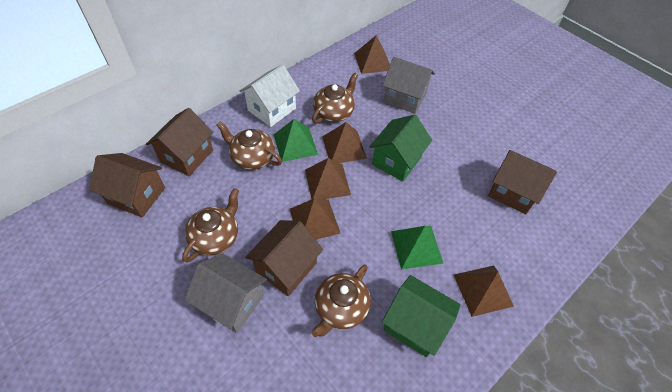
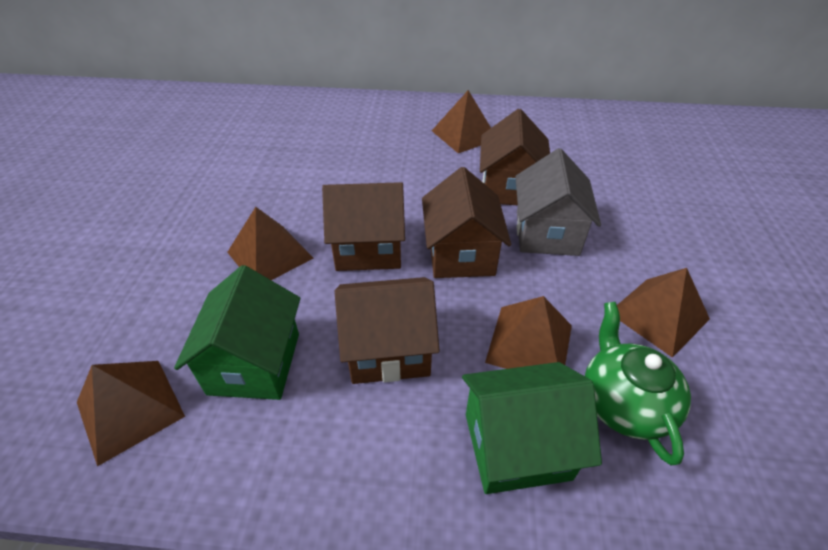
brown teapot: [182,188,239,263] [216,121,282,170] [312,72,358,123] [312,264,371,337] = 4 -> none = 0
green pyramid: [274,119,318,162] [391,226,443,269] = 2 -> none = 0
green teapot: none = 0 -> [585,302,691,466] = 1
grey house: [184,253,267,333] [382,57,435,114] = 2 -> [515,148,601,256] = 1
white house: [240,64,300,127] = 1 -> none = 0

